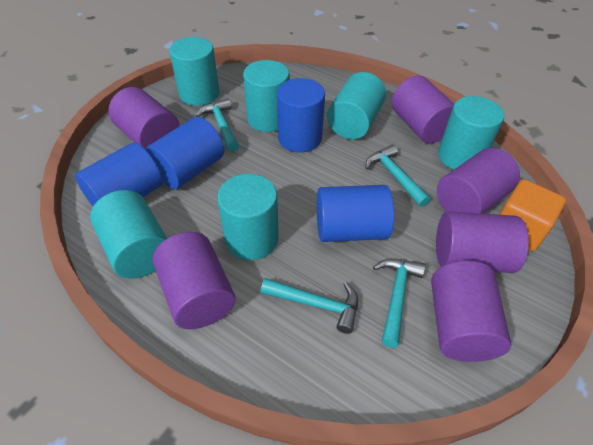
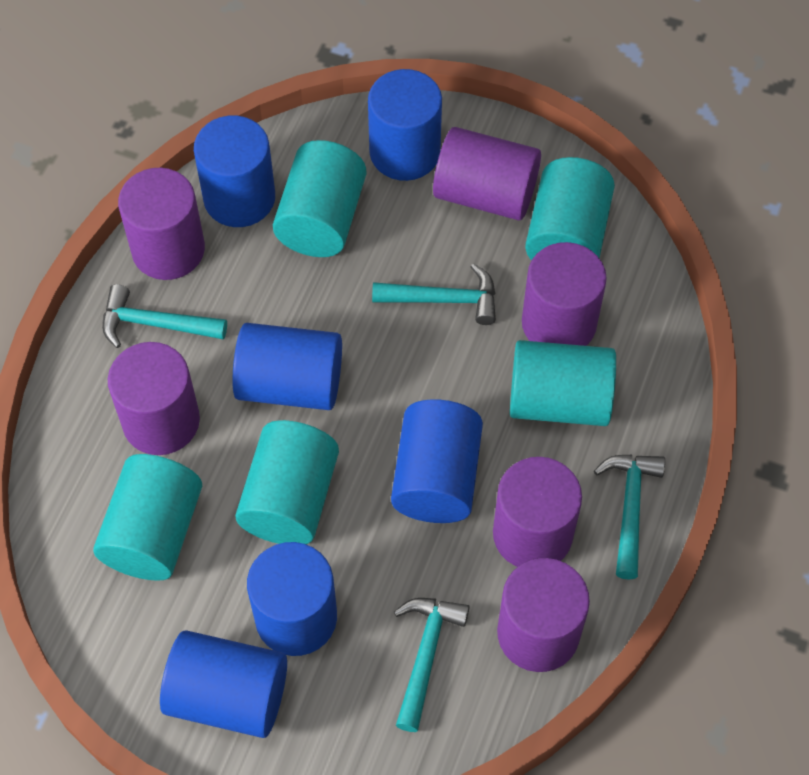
blue cylinder: [75,142,163,206] [145,117,224,189] [277,78,325,153] [317,185,394,242] = 4 -> [160,630,287,738] [194,115,275,227] [232,323,342,410] [247,542,337,656] [368,69,442,181] [391,399,483,523] = 6
orange cube: [499,179,566,251] = 1 -> none = 0
turquoise cylinder: [90,190,167,279] [169,37,219,106] [217,174,279,260] [243,60,289,132] [327,72,386,139] [438,96,504,170] = 6 -> [93,454,202,581] [235,420,339,544] [273,140,366,257] [510,340,616,426] [525,157,615,260] = 5

